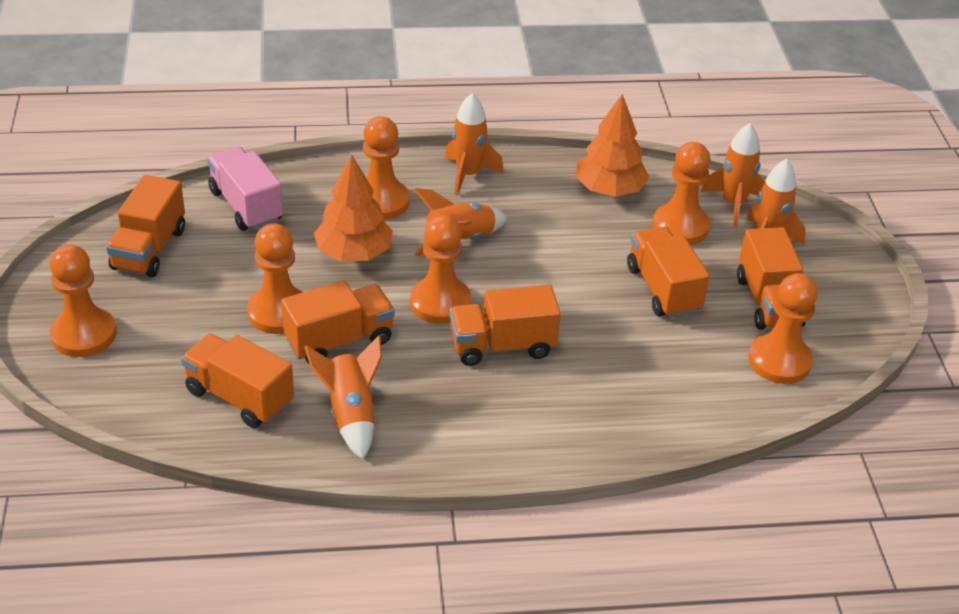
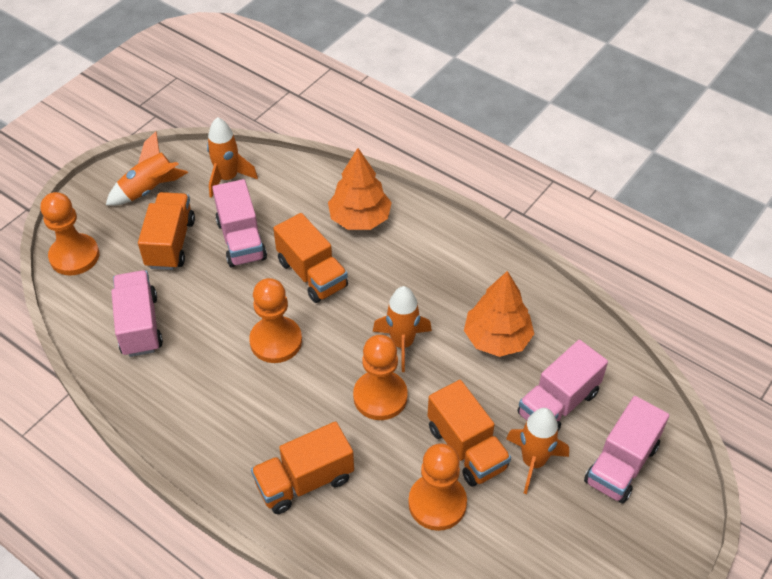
orange pawn: [49,244,116,357] [247,223,303,334] [363,116,410,220] [410,215,471,324] [652,142,710,245] [748,273,818,384] = 6 -> [41,192,99,276] [249,278,302,363] [353,335,408,420] [408,443,467,531] = 4
orange rocket: [304,335,382,460] [414,188,507,256] [445,93,504,196] [700,123,765,228] [746,159,806,245] = 5 -> [106,131,188,206] [207,117,258,198] [373,286,432,372] [506,408,569,494] = 4
orange truck: [106,175,185,277] [181,334,294,428] [281,280,395,364] [449,285,561,366] [627,226,710,318] [737,227,806,330] = 6 -> [138,192,195,270] [251,421,354,514] [273,213,348,303] [427,380,511,487] = 4
pink truck: [207,147,283,231] = 1 -> [111,270,163,357] [212,179,267,267] [517,340,608,431] [584,396,669,503] = 4

